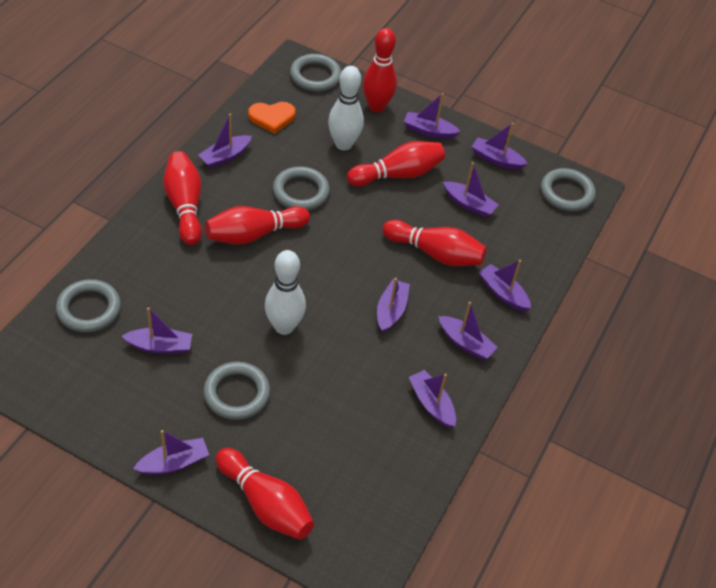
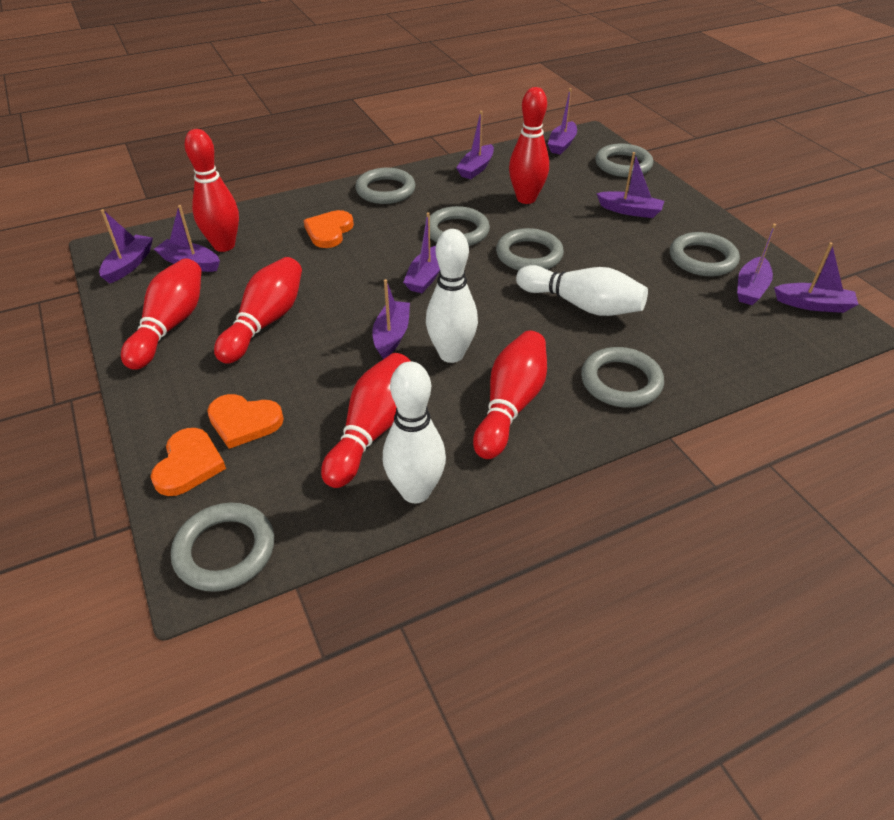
grey ring: [56,279,121,332] [203,362,270,420] [273,166,330,210] [290,54,341,91] [541,168,596,211] = 5 -> [171,503,274,592] [355,168,415,204] [430,206,490,246] [496,228,564,271] [581,347,664,408] [595,143,653,177] [670,232,740,276] = 7
orange heart: [248,102,296,134] = 1 -> [151,428,226,496] [207,394,284,449] [304,210,354,248] = 3
purple boat: [122,307,192,354] [133,430,209,475] [198,113,252,168] [377,278,410,333] [404,93,461,139] [409,370,456,428] [438,302,498,360] [443,162,499,217] [472,123,528,170] [479,260,531,312] = 10 -> [99,209,153,284] [154,205,220,272] [372,279,410,359] [403,212,440,293] [456,111,494,179] [548,88,577,155] [596,152,664,218] [737,224,776,305] [774,242,859,313] = 9
white bowling pin: [265,250,306,335] [328,66,364,150] = 2 -> [383,362,446,503] [426,229,478,363] [516,265,648,316] = 3

